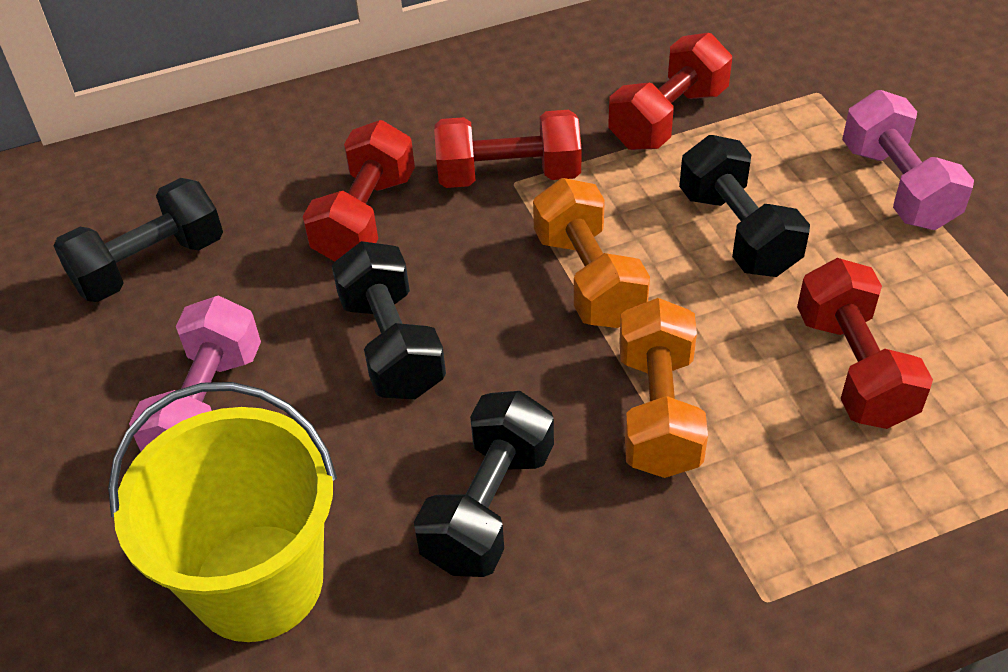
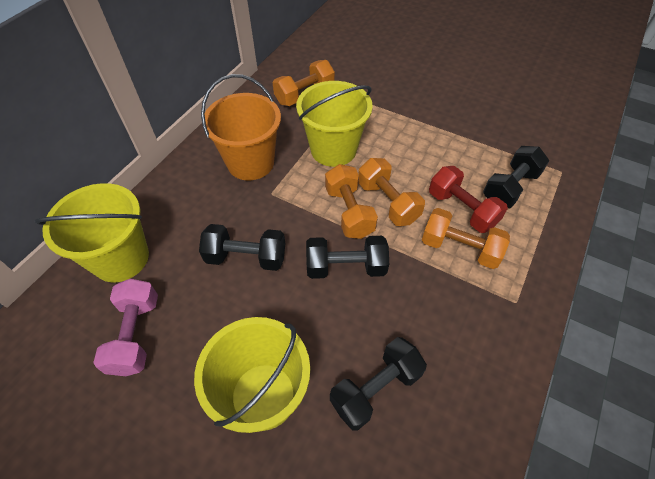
orange bucket: none = 0 -> [201,74,281,180] = 1
orange dumbbell: [533,178,650,328] [619,298,708,478] = 2 -> [273,60,335,106] [325,164,378,239] [358,158,425,226] [422,208,510,269] = 4
pink dumbbell: [129,295,261,451] [842,90,974,230] = 2 -> [93,279,158,376] = 1
red dumbbell: [303,120,415,262] [434,110,582,188] [608,33,732,150] [797,258,933,429] = 4 -> [429,166,508,233] = 1
yellow bucket: [108,382,337,642] = 1 -> [35,183,149,282] [194,317,310,433] [296,81,373,167] = 3

